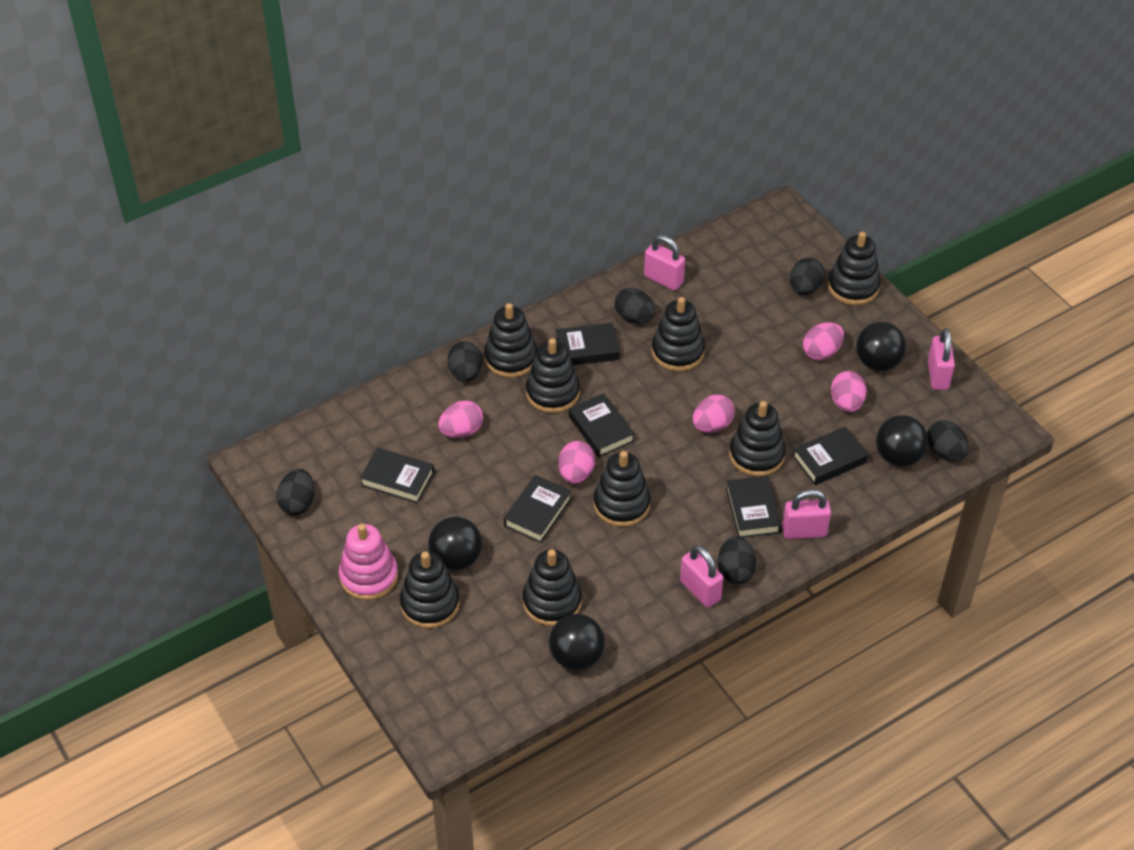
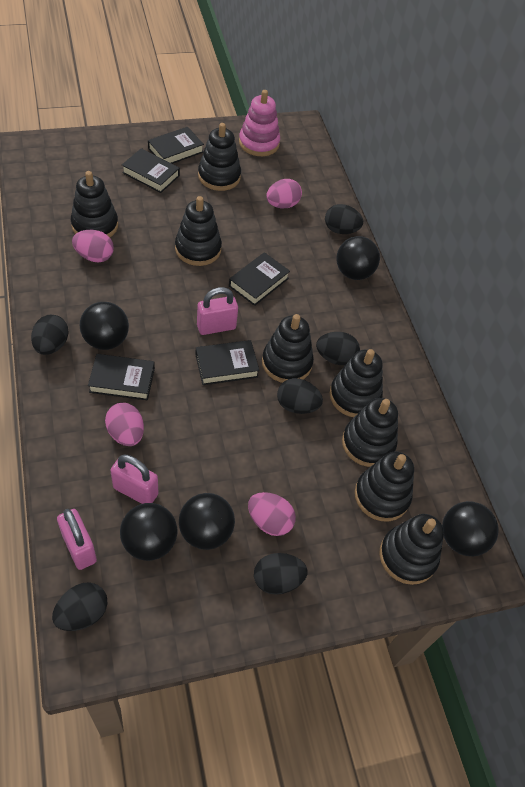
black ball: [428,517,482,570] [549,614,605,670] [856,322,906,371] [876,415,928,467] = 4 -> [80,302,129,350] [120,503,177,561] [179,493,235,550] [336,236,380,280] [442,501,499,557] = 5
black book: [360,447,434,503] [504,475,572,543] [556,323,620,365] [569,393,634,457] [726,476,781,538] [793,426,868,485] = 6 -> [88,354,155,400] [122,148,180,193] [148,127,204,164] [195,340,260,385] [229,252,290,306] = 5
pink egg: [438,400,483,438] [558,441,595,484] [693,395,735,433] [803,322,844,360] [831,371,867,412] = 5 -> [72,230,114,262] [105,403,144,446] [248,492,296,536] [266,179,302,208] = 4
pink padlock: [644,235,685,291] [680,545,723,608] [782,489,831,539] [928,328,955,390] = 4 -> [57,509,97,570] [110,454,158,504] [197,287,238,335] = 3

